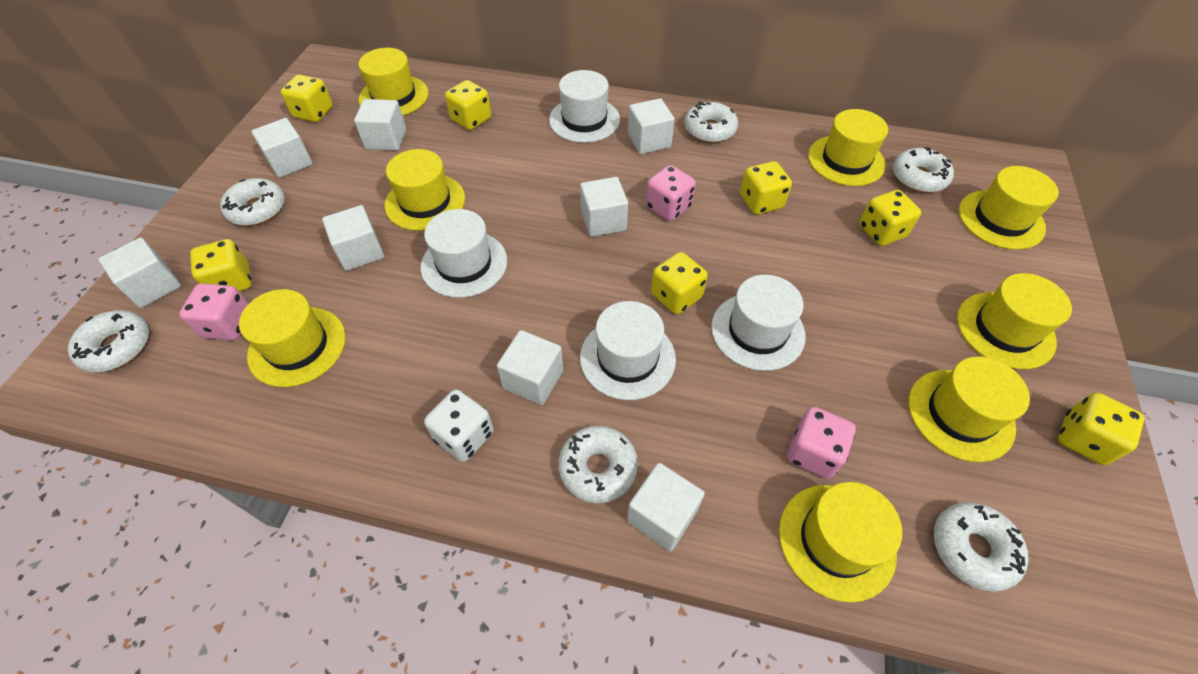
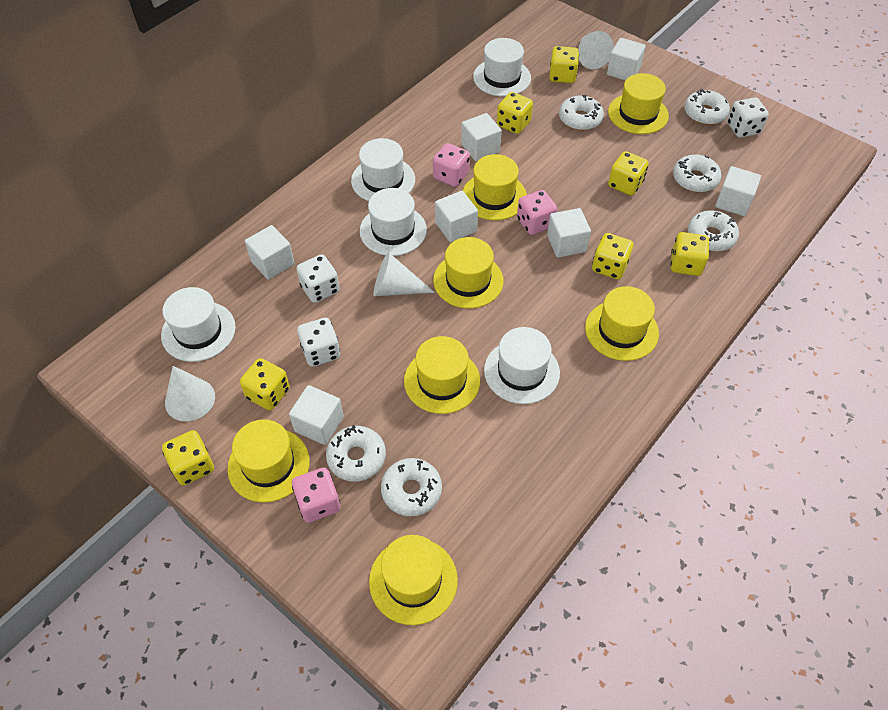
white cone: none = 0 -> [165,366,215,421] [373,252,435,296] [578,31,614,69] = 3
white cube: [98,238,181,308] [251,118,313,178] [322,205,384,271] [354,99,406,151] [497,330,564,405] [580,177,628,237] [627,463,705,551] [628,98,675,154] = 8 -> [245,225,294,280] [289,385,344,445] [435,191,478,242] [461,113,502,161] [547,208,591,258] [607,38,646,81] [715,166,761,216] = 7
white dice: [424,389,494,462] = 1 -> [296,254,340,303] [297,318,340,367] [727,97,769,138] = 3
white hat: [421,209,507,298] [549,70,620,143] [580,301,676,400] [711,275,806,371] = 4 -> [161,287,236,362] [351,138,415,201] [360,188,427,256] [473,38,531,97] [484,327,560,404] = 5
yellow hat: [239,289,346,387] [358,48,429,116] [385,149,465,231] [779,482,902,603] [808,109,888,186] [908,356,1030,462] [957,273,1072,369] [959,166,1059,250] = 8 -> [227,419,310,502] [369,535,458,625] [404,336,480,414] [433,237,503,308] [462,154,527,220] [585,286,659,361] [608,73,669,134] = 7

